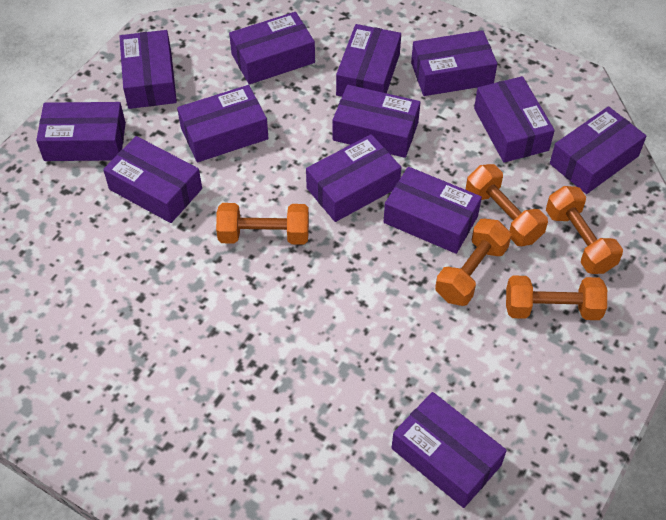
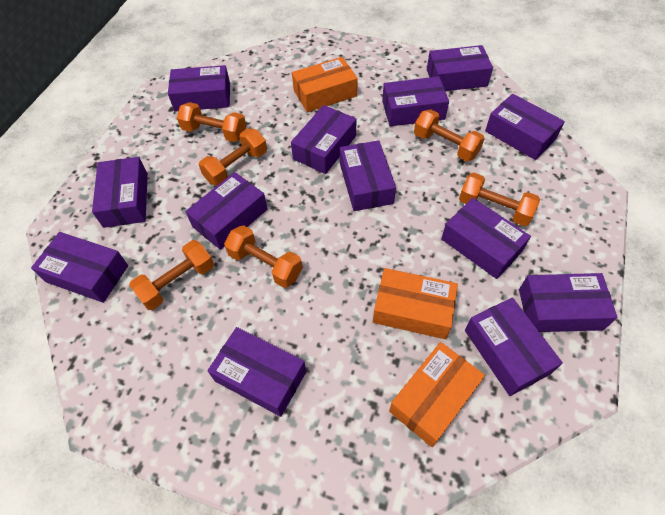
orange box: none = 0 -> [292,57,358,112] [373,268,458,339] [389,342,485,447] = 3
orange dumbbell: [216,203,309,245] [435,219,512,306] [466,164,548,246] [506,276,607,320] [546,186,623,274] = 5 -> [129,240,214,310] [177,102,246,142] [199,128,267,186] [224,225,303,288] [414,109,485,161] [459,173,540,226] = 6

